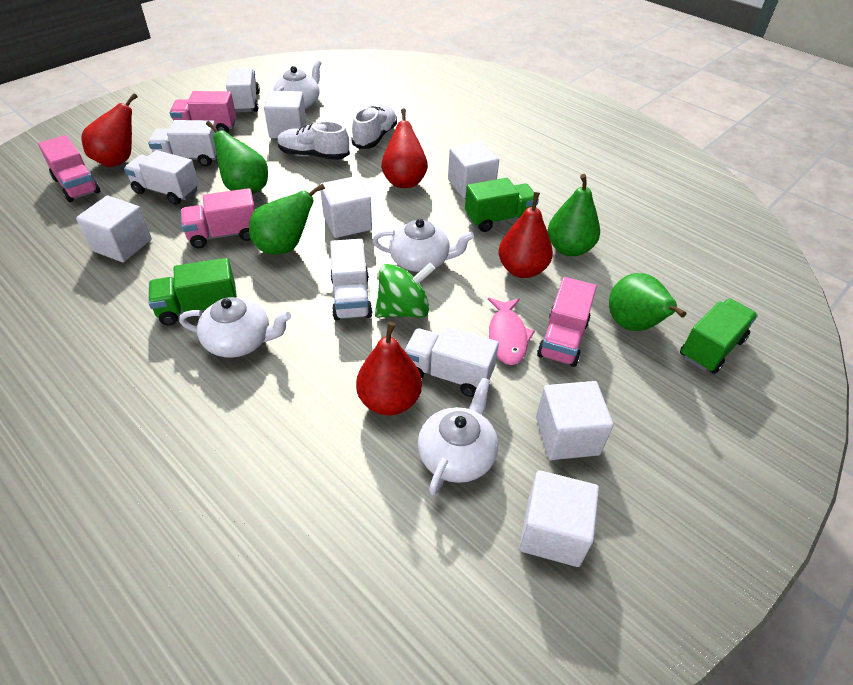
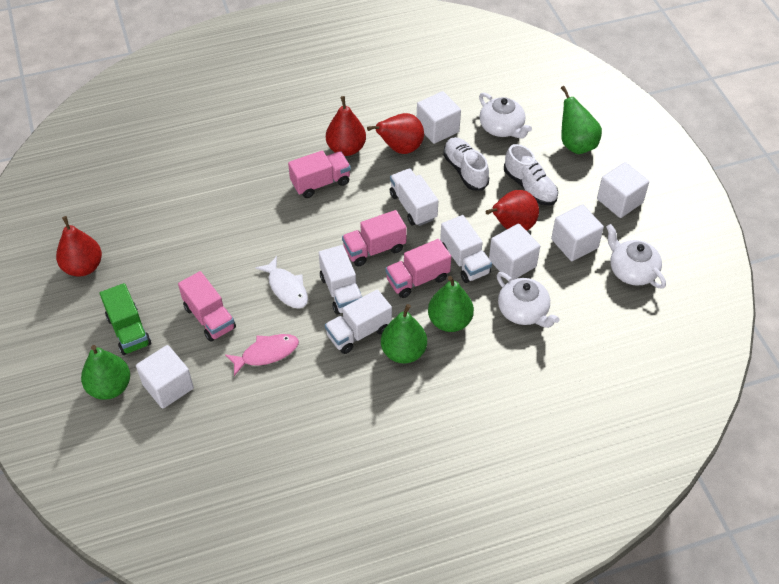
green spinning top: [375,263,435,318] = 1 -> none = 0
green truck: [148,258,237,325] [465,178,539,232] [680,299,758,374] = 3 -> [100,283,151,355] = 1
white cube: [76,196,152,262] [264,91,307,138] [320,176,372,238] [448,141,499,198] [519,470,599,567] [536,381,613,460] = 6 -> [136,345,194,409] [417,91,461,144] [489,223,540,280] [551,204,604,261] [597,162,649,218] = 5
white fish: none = 0 -> [255,256,308,309] = 1
white teapot: [179,297,291,358] [273,60,321,109] [373,219,474,272] [418,377,498,495] = 4 -> [479,93,532,139] [497,272,559,328] [606,224,666,289] = 3
white truck: [124,150,199,205] [148,120,217,166] [226,68,260,113] [330,239,373,320] [404,326,499,397] = 5 -> [319,245,362,315] [325,289,392,354] [390,169,438,226] [440,215,492,283] = 4

